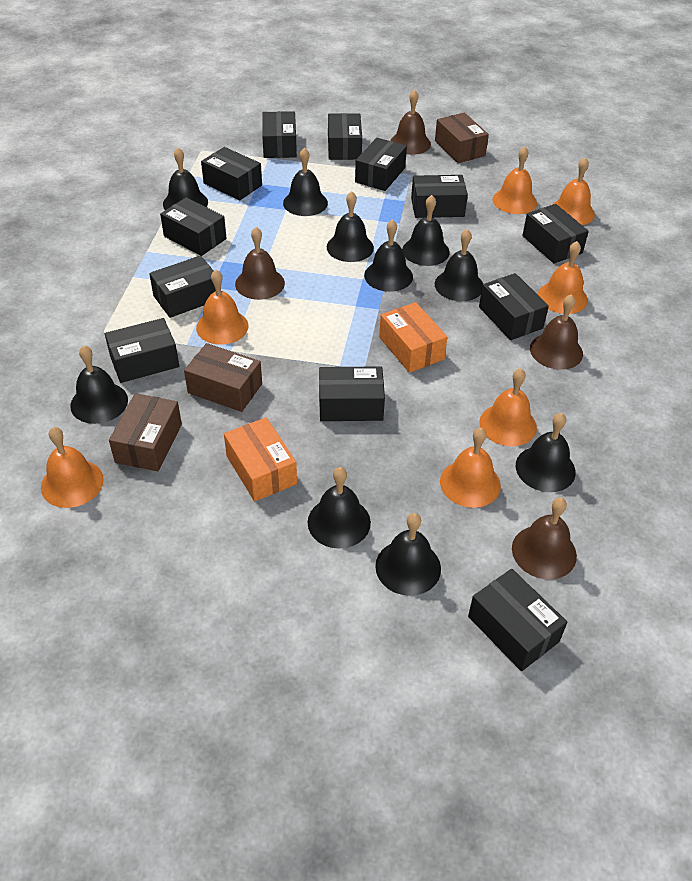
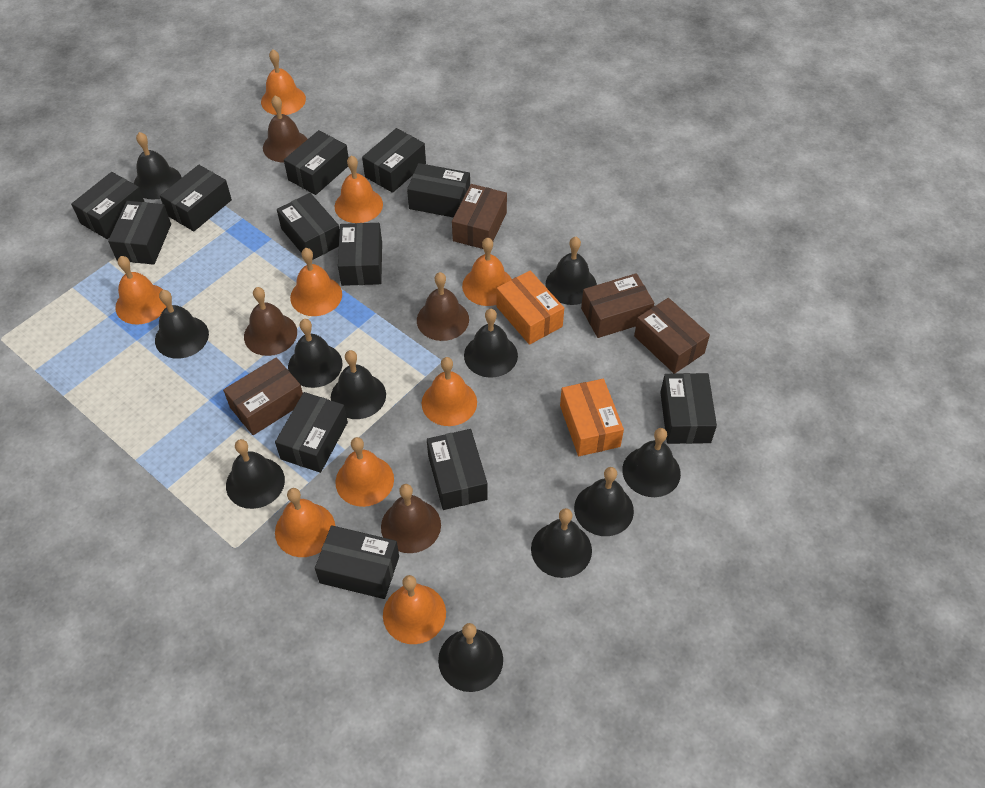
black bell: [70,345,128,424] [163,148,208,210] [283,147,328,216] [307,467,371,549] [327,191,374,262] [364,219,413,292] [375,513,441,596] [402,195,450,266] [435,229,483,301] [516,413,576,492] = 10 -> [134,132,182,200] [155,290,209,359] [226,439,285,509] [288,319,342,388] [331,350,386,419] [438,623,503,692] [464,309,518,378] [531,508,592,578] [545,237,597,305] [574,467,634,536] [622,428,681,497] = 11
brown box: [109,393,182,471] [184,343,262,412] [435,113,489,163] = 3 -> [223,357,303,435] [452,184,507,249] [581,273,654,338] [634,298,710,374] = 4
orange bell: [41,427,104,508] [196,270,249,345] [440,428,501,508] [479,368,537,446] [493,146,537,214] [538,241,588,314] [552,157,595,225] = 7 -> [115,256,166,325] [261,49,306,115] [275,488,335,557] [290,248,342,316] [335,155,383,223] [335,437,394,507] [383,575,446,644] [422,357,477,426] [462,238,511,306] = 9

